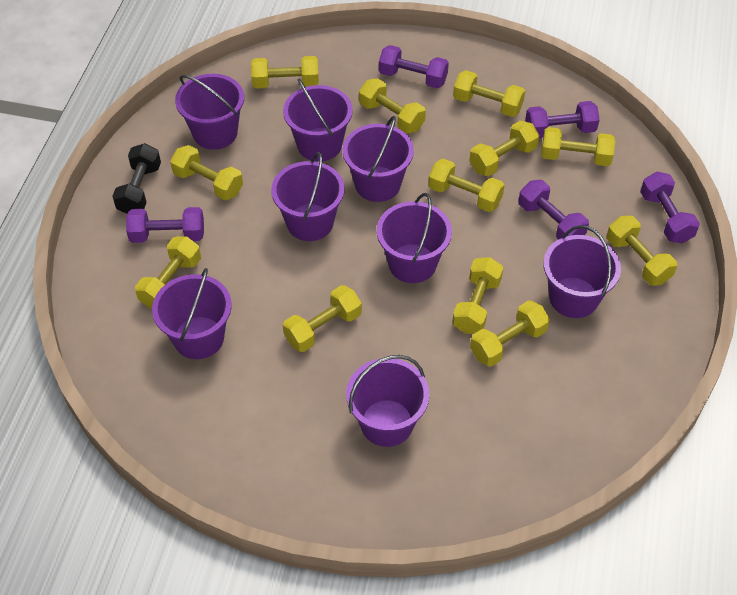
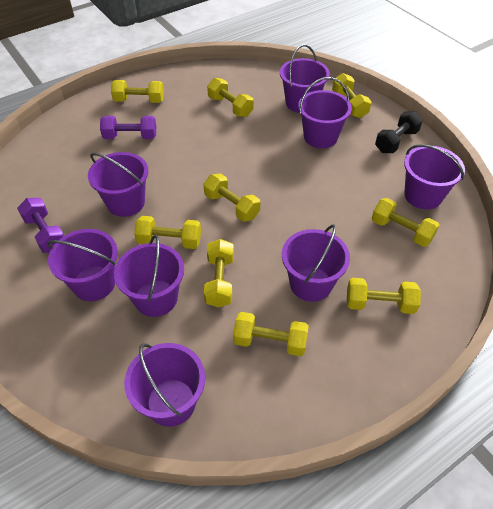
purple dumbbell: [126,207,204,243] [379,45,449,88] [518,180,589,240] [525,101,600,138] [640,172,700,243] = 5 -> [17,198,64,253] [100,116,156,139] = 2
yellow dumbbell: [135,236,201,309] [170,145,243,200] [251,56,319,89] [283,285,362,352] [359,78,426,134] [428,159,505,212] [452,257,503,334] [453,70,525,117] [469,121,539,176] [470,300,550,367] [541,127,615,166] [607,216,677,286] = 12 -> [111,80,164,103] [134,216,201,249] [203,173,260,222] [204,239,234,308] [207,78,254,117] [233,312,309,356] [332,73,372,118] [347,278,421,314] [372,198,439,247] = 9

